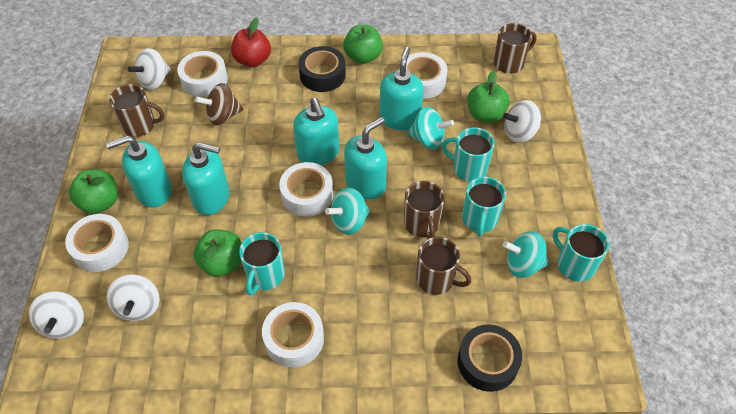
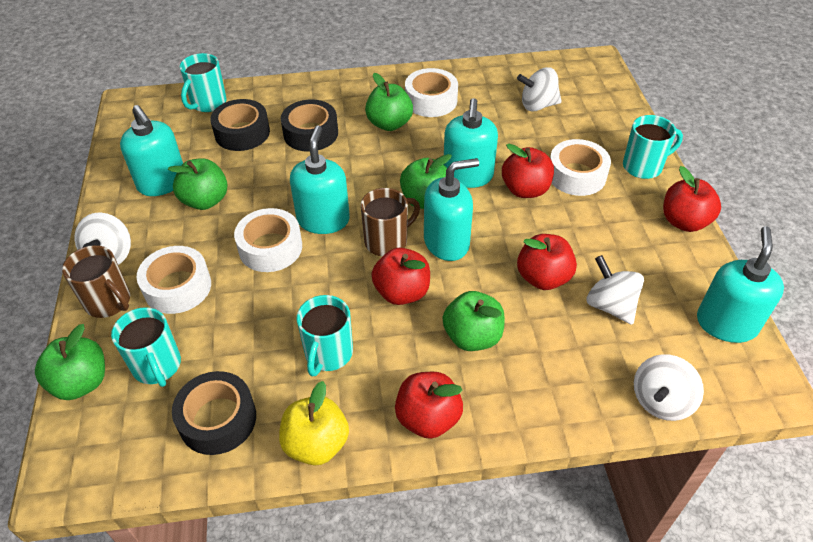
black tape: [298,46,346,92] [458,325,522,392] = 2 -> [172,371,256,455] [210,99,270,151] [281,100,338,152] = 3
brown mug: [109,84,165,137] [404,181,445,239] [416,237,472,295] [494,23,537,74] = 4 -> [62,245,130,318] [361,188,420,256] = 2
brown spinning top: [195,83,243,125] = 1 -> none = 0
green apple: [69,170,118,214] [193,229,241,277] [343,25,383,64] [467,70,510,123] = 4 -> [35,324,105,400] [168,158,228,210] [365,73,413,131] [400,154,452,209] [443,291,505,351] = 5
red apple: [231,18,271,67] = 1 -> [371,248,430,305] [395,372,463,439] [502,144,554,198] [517,234,577,290] [663,166,721,232] = 5
turquoise spinning top: [325,187,370,235] [407,107,454,150] [503,231,549,278] = 3 -> none = 0
white tape: [65,214,129,272] [177,51,228,97] [262,302,324,368] [279,162,333,217] [406,52,448,99] = 5 -> [137,246,211,314] [234,208,302,272] [405,68,458,117] [550,139,611,196] = 4
yellow apple: none = 0 -> [279,381,349,465] = 1

